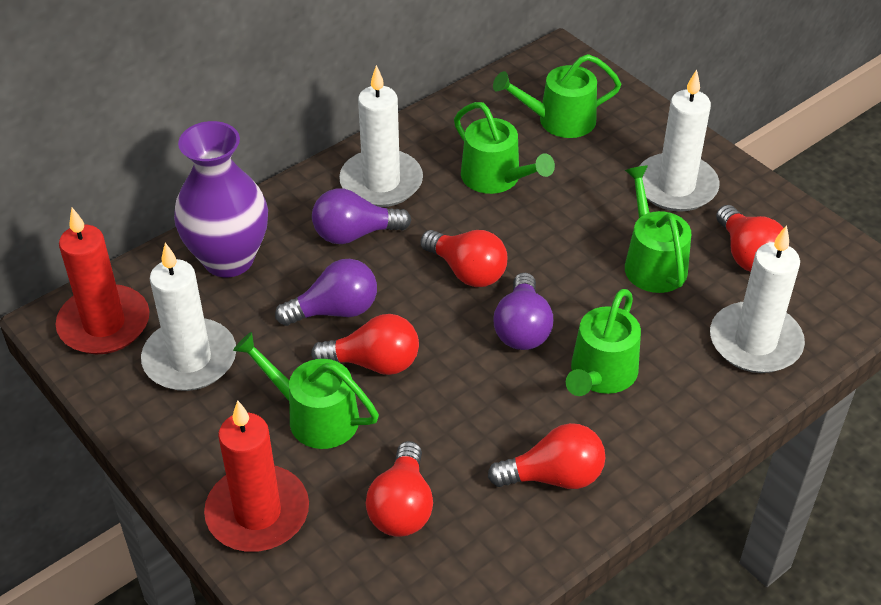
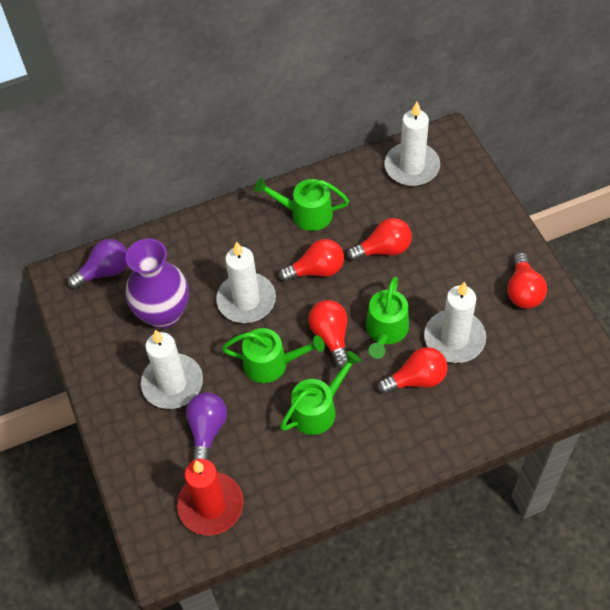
green watering can: [233,332,379,449] [454,102,555,194] [493,54,621,138] [566,289,641,396] [625,166,691,293] = 5 -> [222,328,325,383] [254,178,349,231] [280,351,361,435] [366,277,409,359] = 4
purple light bulb: [275,259,377,326] [312,188,411,244] [493,273,553,350] = 3 -> [67,239,127,289] [186,392,227,461] = 2
red candle: [56,208,150,354] [204,400,309,552] = 2 -> [177,459,244,535] = 1

